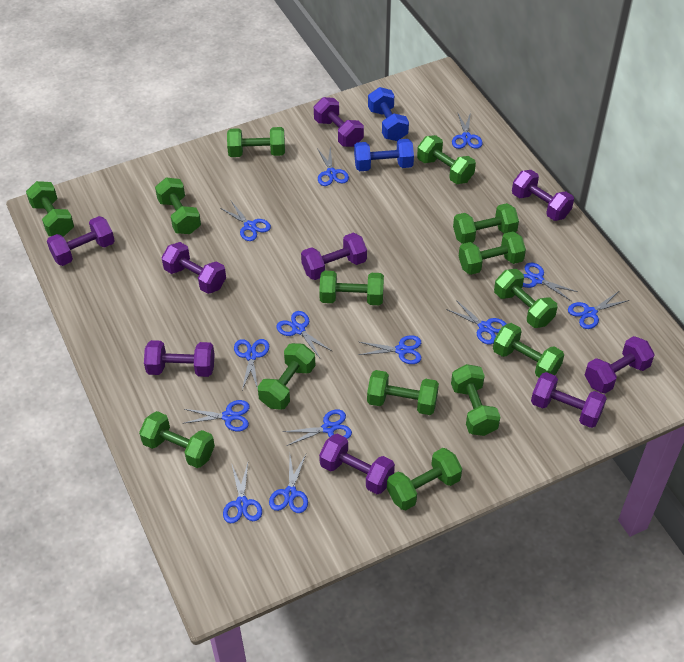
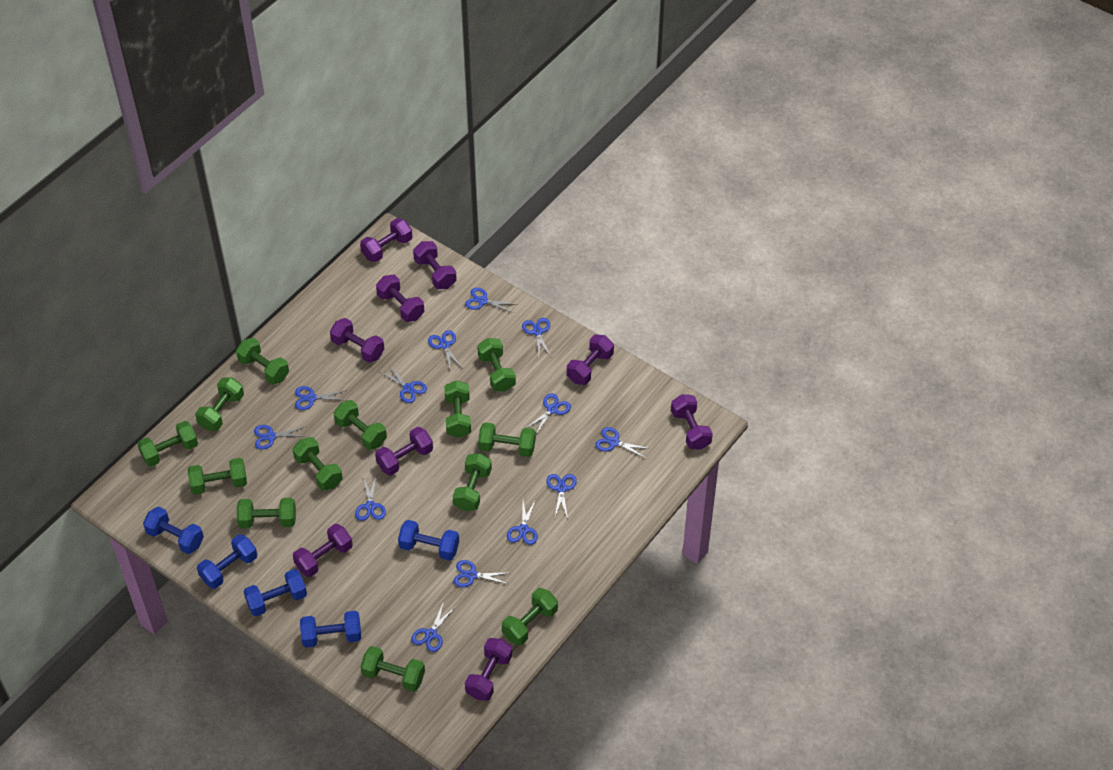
blue dumbbell: [354,139,414,171] [368,87,409,141] = 2 -> [143,507,204,554] [197,534,257,589] [243,569,307,616] [300,611,361,648] [398,520,459,561] = 5
green dumbbell: [26,181,74,237] [139,411,215,468] [155,178,201,234] [227,127,285,157] [258,343,315,410] [319,271,384,305] [367,370,439,415] [387,448,462,510] [417,135,476,184] [451,364,500,436] [453,203,519,244] [459,231,526,275] [493,323,564,377] [494,269,557,328] = 14 -> [137,421,198,467] [188,458,247,495] [195,378,244,431] [236,338,289,385] [237,498,296,529] [293,437,343,490] [334,400,387,450] [361,646,425,692] [444,380,471,438] [453,453,492,511] [477,338,516,392] [478,422,536,457] [502,588,558,645] = 13

